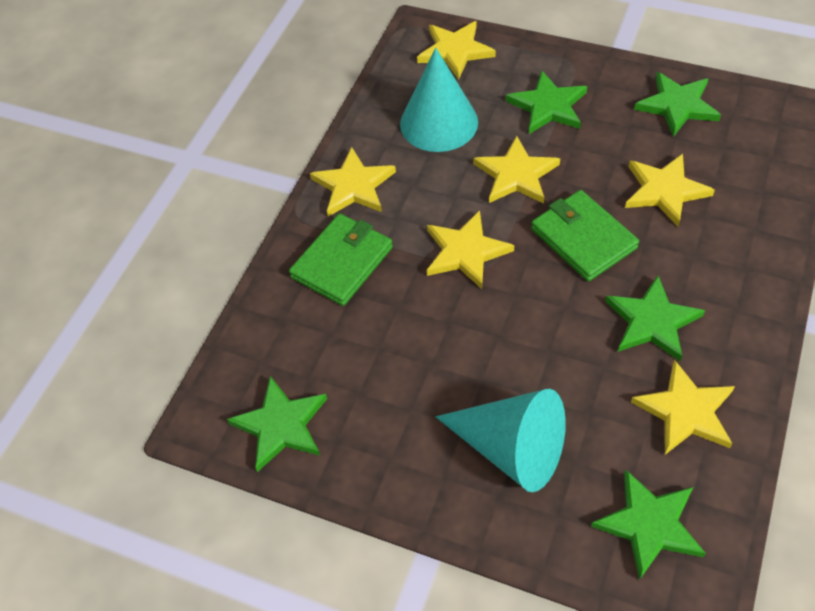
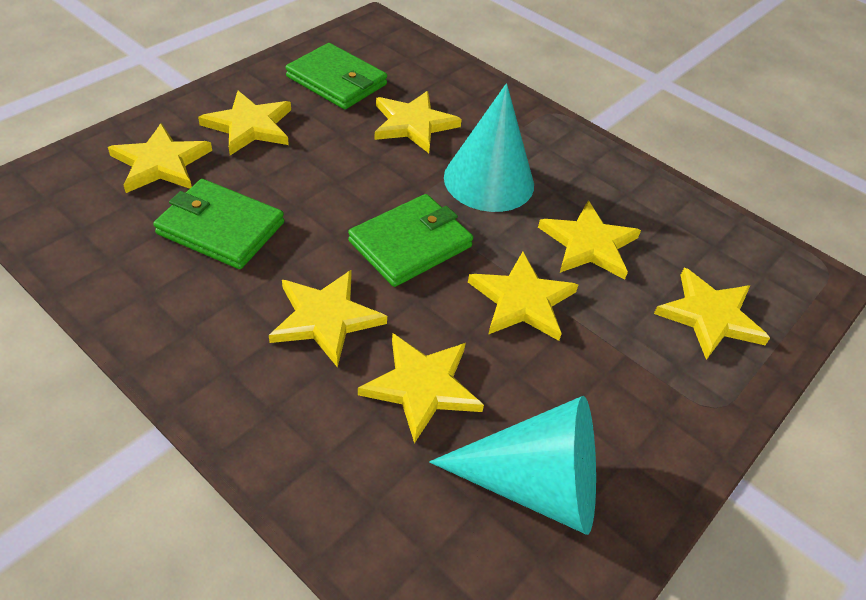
green star: [227,376,327,472] [506,71,588,134] [591,470,706,580] [605,276,705,361] [634,72,721,137] = 5 -> none = 0
green wallet: [289,214,393,306] [531,190,639,281] = 2 -> [153,179,284,269] [286,43,387,109] [348,194,473,287] = 3
yellow star: [310,147,396,217] [417,21,496,80] [427,210,514,289] [473,136,560,204] [625,154,715,226] [631,359,735,455] = 6 -> [108,123,212,193] [198,91,291,155] [269,270,387,368] [358,333,484,443] [374,91,462,153] [468,252,578,341] [538,201,641,280] [654,268,770,360] = 8

